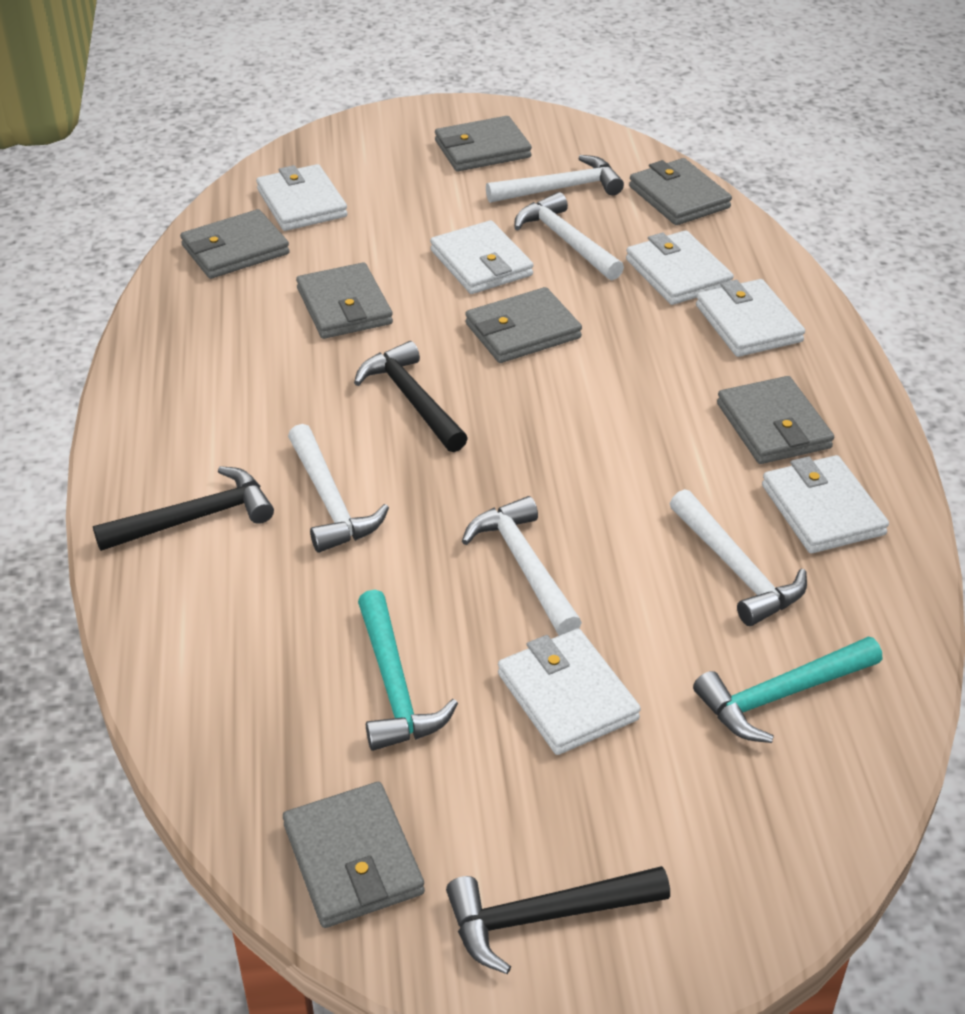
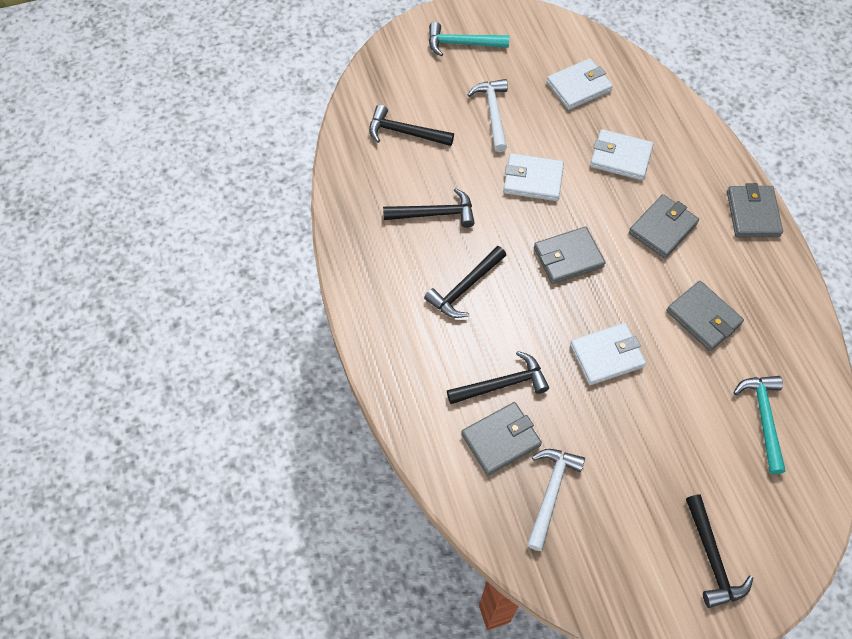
black hammer: [93,466,274,551] [354,341,468,452] [446,866,670,974] = 3 -> [369,105,454,146] [383,188,475,228] [424,246,506,318] [447,351,549,404] [686,494,753,608] = 5
grey wallet: [180,209,290,279] [283,782,425,928] [296,263,393,339] [435,116,532,171] [465,287,582,363] [629,158,732,225] [717,376,834,464] = 7 -> [461,402,542,476] [534,227,605,284] [629,194,699,258] [666,281,744,351] [727,183,783,237] = 5
white hammer: [288,424,389,553] [462,496,582,636] [486,155,624,203] [514,192,624,280] [670,489,807,626] = 5 -> [467,79,508,152] [527,449,585,551] = 2
white wallet: [256,164,348,231] [430,220,533,294] [498,629,641,755] [626,230,734,305] [696,279,805,357] [762,455,889,554] = 6 -> [503,153,564,201] [547,58,613,110] [570,323,646,385] [590,129,653,180] = 4

